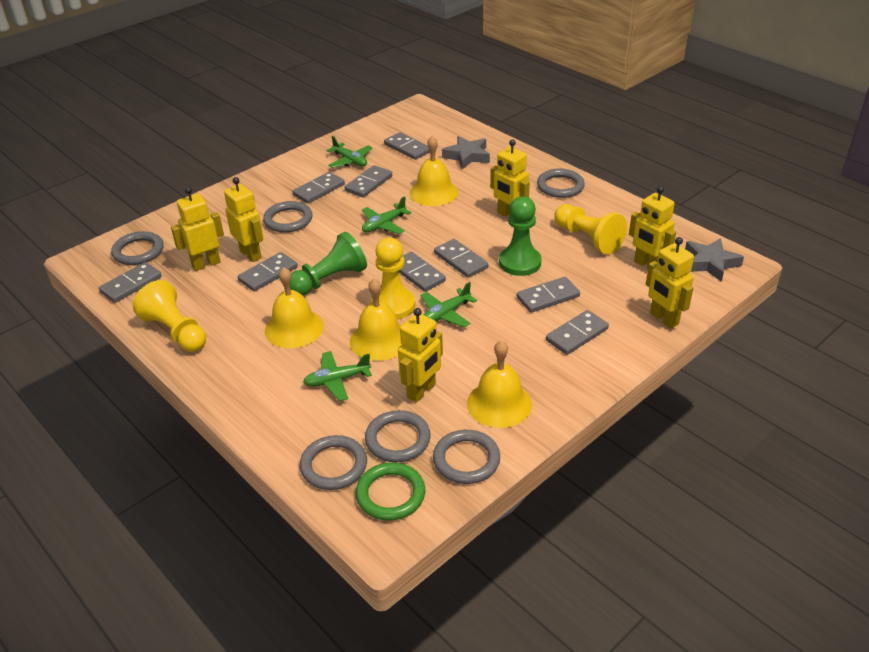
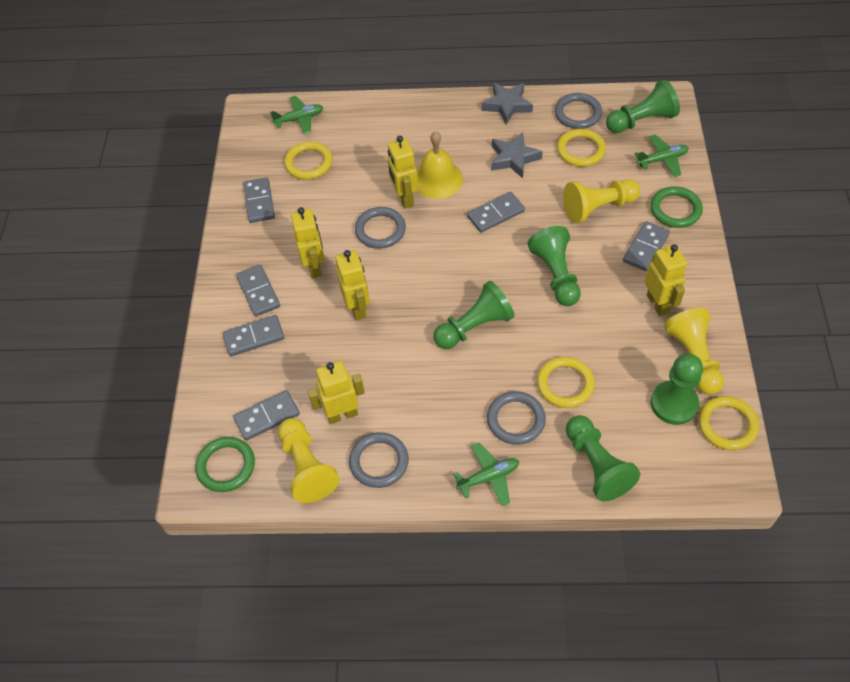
green pawn: [290,232,367,295] [499,196,541,276] = 2 -> [433,281,515,349] [527,226,581,306] [566,415,640,501] [606,80,680,133] [651,354,703,425] = 5
green plane: [303,351,372,401] [326,136,373,168] [362,196,411,234] [420,282,477,327] = 4 -> [270,96,323,134] [454,443,519,506] [635,135,689,177] = 3
green ring: [356,462,425,521] = 1 -> [196,437,255,492] [650,186,703,228] = 2
grey domino: [99,262,162,303] [238,252,298,291] [292,172,345,204] [345,165,392,198] [384,132,430,160] [399,252,446,292] [434,239,488,278] [517,277,580,313] [546,310,609,355] = 9 -> [223,315,285,356] [233,390,300,441] [236,265,280,317] [243,177,275,223] [467,192,525,233] [623,221,670,272] = 6
grey ring: [111,231,164,265] [263,201,312,233] [300,435,367,490] [365,410,431,462] [433,430,500,484] [537,169,585,198] = 6 -> [349,432,409,488] [355,207,406,249] [487,391,546,445] [555,93,602,129] = 4
yellow bell: [265,267,324,348] [350,278,402,361] [410,136,458,206] [467,340,532,428] = 4 -> [417,131,463,199] = 1
yellow ring: none = 0 -> [284,142,333,180] [537,357,595,408] [557,129,606,167] [698,396,759,450] = 4
yellow robot: [171,187,224,271] [224,177,263,262] [398,308,443,403] [490,139,530,216] [629,186,676,269] [646,237,694,328] = 6 -> [291,207,325,278] [308,361,365,424] [335,250,370,320] [388,136,418,208] [645,244,687,316] = 5

